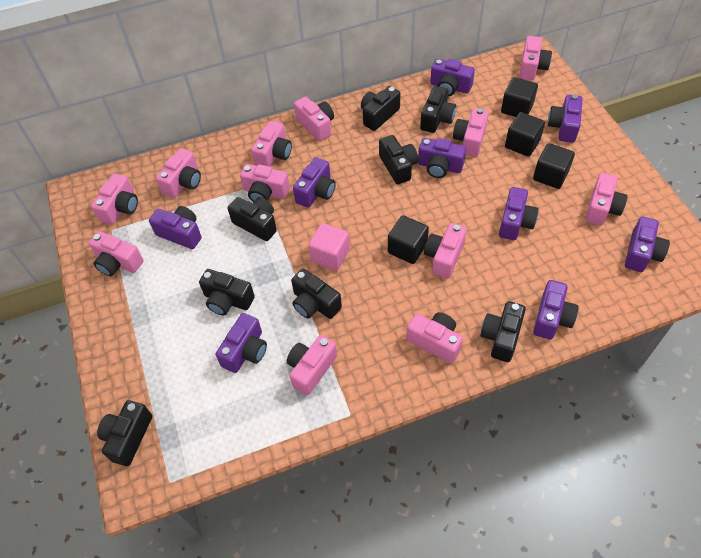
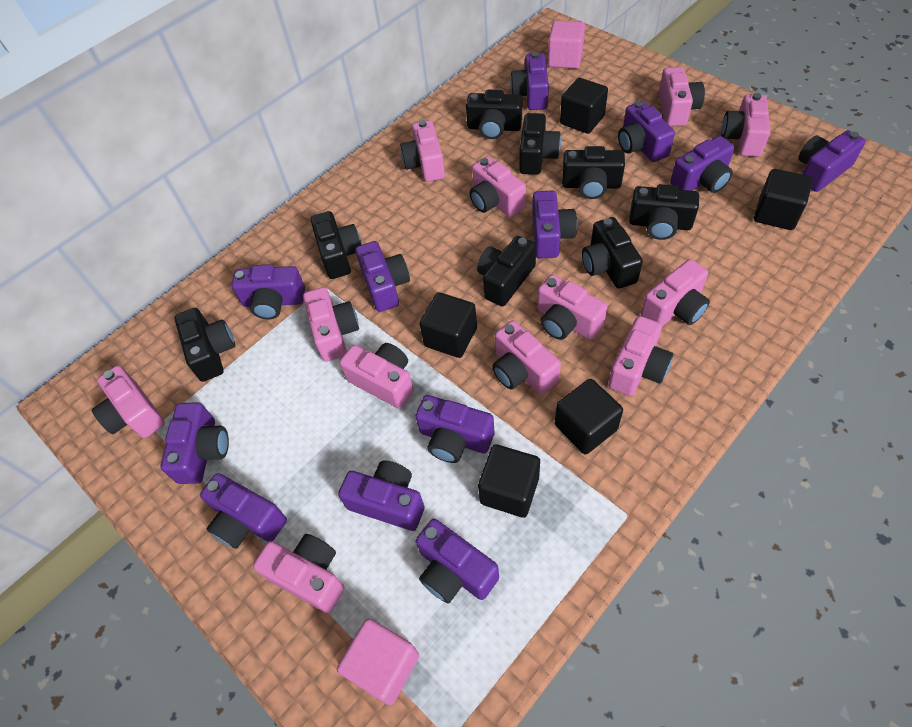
black cube: [388,215,429,264] [501,77,538,117] [505,112,545,157] [533,143,575,189] = 4 -> [420,292,477,358] [478,444,540,518] [555,379,623,455] [560,78,608,134] [754,169,813,230] = 5
pink cube: [308,223,350,271] = 1 -> [337,618,419,705] [548,21,585,69] = 2
purple camera: [149,206,202,249] [216,313,267,373] [293,157,336,208] [418,138,466,178] [430,59,475,96] [499,187,539,240] [533,280,579,340] [548,94,583,143] [625,216,670,272] = 9 -> [160,402,229,484] [200,473,287,549] [232,264,305,319] [338,460,425,531] [356,241,410,312] [415,395,495,463] [416,519,499,604] [510,52,549,110] [532,191,577,259] [618,101,675,162] [670,136,734,193] [798,130,866,192] = 12

